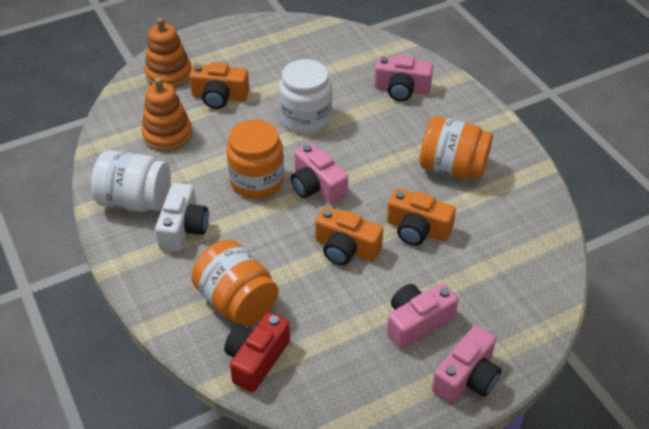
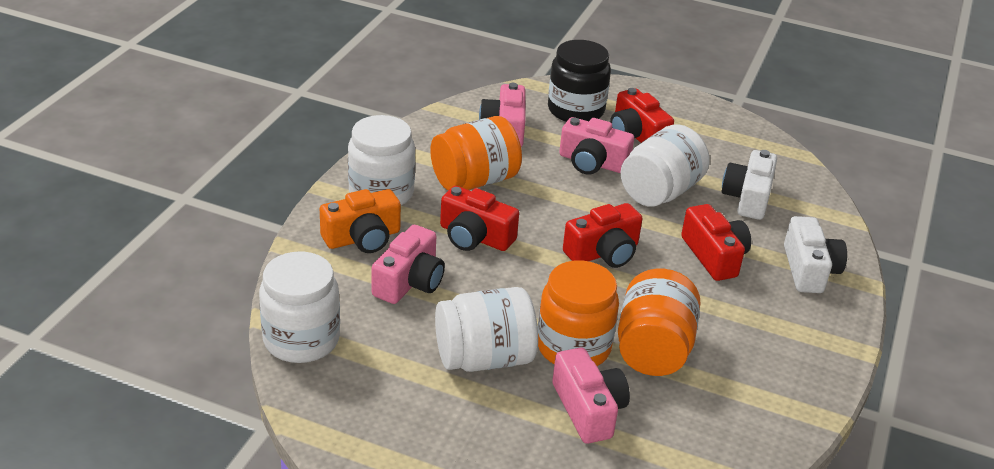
black jar: none = 0 -> [548,40,611,122] = 1
orange camera: [189,62,249,109] [315,207,383,265] [387,188,456,245] = 3 -> [320,189,401,253] = 1
orange stacking toy: [141,78,192,152] [145,18,192,88] = 2 -> none = 0
red camera: [224,312,290,392] = 1 -> [440,186,519,251] [563,203,643,268] [610,88,674,143] [681,204,751,281] = 4
white camera: [155,183,209,252] = 1 -> [721,150,777,220] [784,216,847,293] = 2
white jar: [91,150,171,212] [279,59,332,134] = 2 -> [259,252,340,363] [348,115,415,205] [435,287,538,372] [621,124,710,207] = 4

